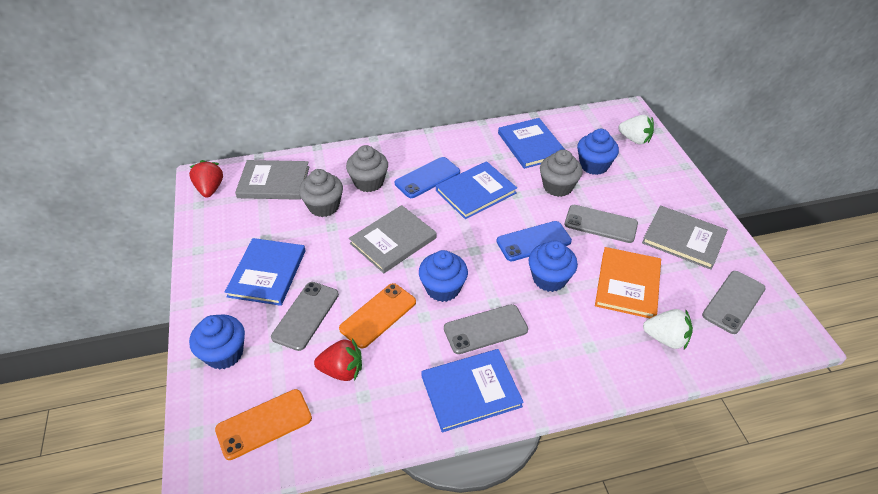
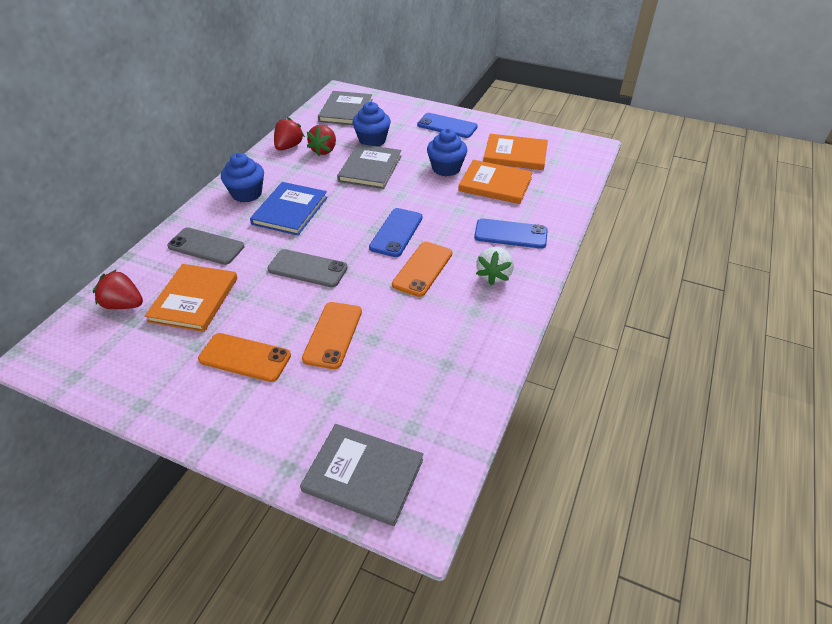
blue book: [225,238,306,306] [421,349,524,432] [436,161,517,219] [498,118,565,169] = 4 -> [250,182,328,235] = 1
blue cupcake: [189,314,245,370] [419,250,468,302] [529,240,578,292] [577,129,619,175] = 4 -> [221,153,264,202] [352,102,391,147] [427,129,467,176] = 3
blue phone: [395,157,460,198] [496,221,572,261] = 2 -> [369,208,423,257] [417,113,478,138] [474,218,548,249] = 3
grey cupcake: [299,169,343,217] [346,145,388,192] [540,150,583,197] = 3 -> none = 0
grey phone: [271,282,339,351] [444,304,528,354] [565,205,638,243] [702,271,766,334] = 4 -> [167,227,244,265] [267,249,348,287] = 2
orange book: [595,247,661,318] = 1 -> [145,264,238,332] [458,160,533,204] [483,134,548,170] = 3
orange phone: [215,389,312,460] [339,283,416,348] = 2 -> [198,333,291,382] [302,302,362,369] [392,242,452,297] = 3
red strawberry: [189,160,223,198] [314,338,362,381] = 2 -> [93,270,143,309] [274,117,305,151] [307,125,336,156] = 3
white strawberry: [618,115,654,145] [643,309,693,350] = 2 -> [476,247,514,285] = 1

